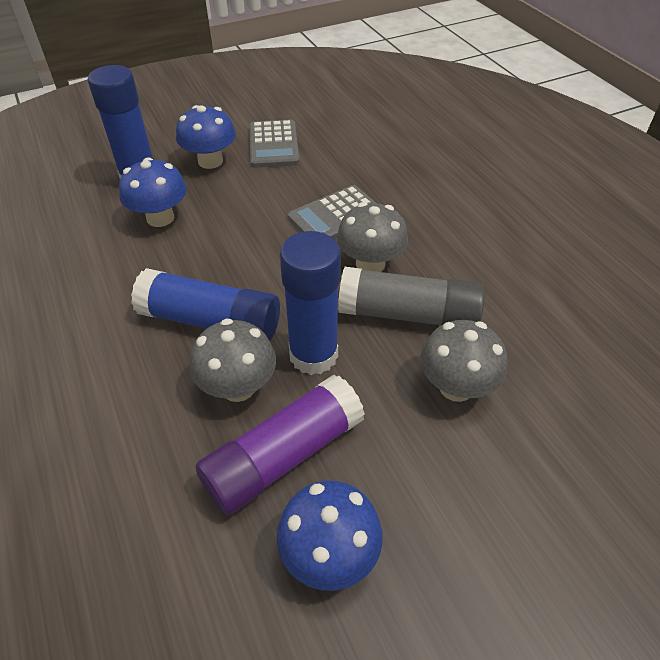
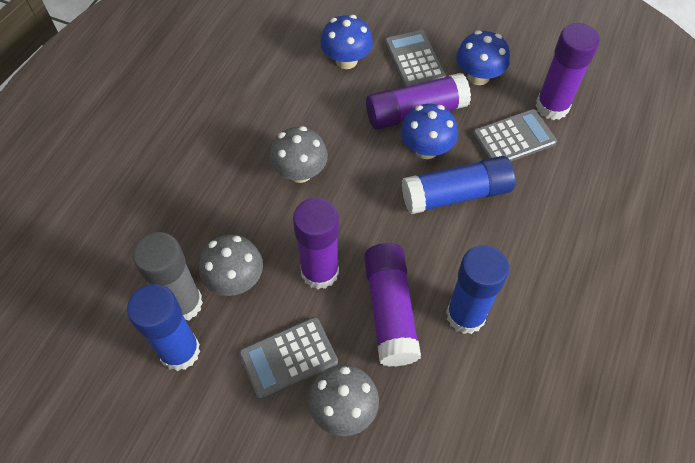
grey calculator: [249,119,300,168] [288,185,376,239] = 2 -> [239,317,338,400] [385,30,446,87] [472,109,557,162] = 3
purple glue stick: [195,375,365,515] = 1 -> [293,198,339,289] [364,243,421,367] [366,73,471,130] [536,23,600,120] = 4

